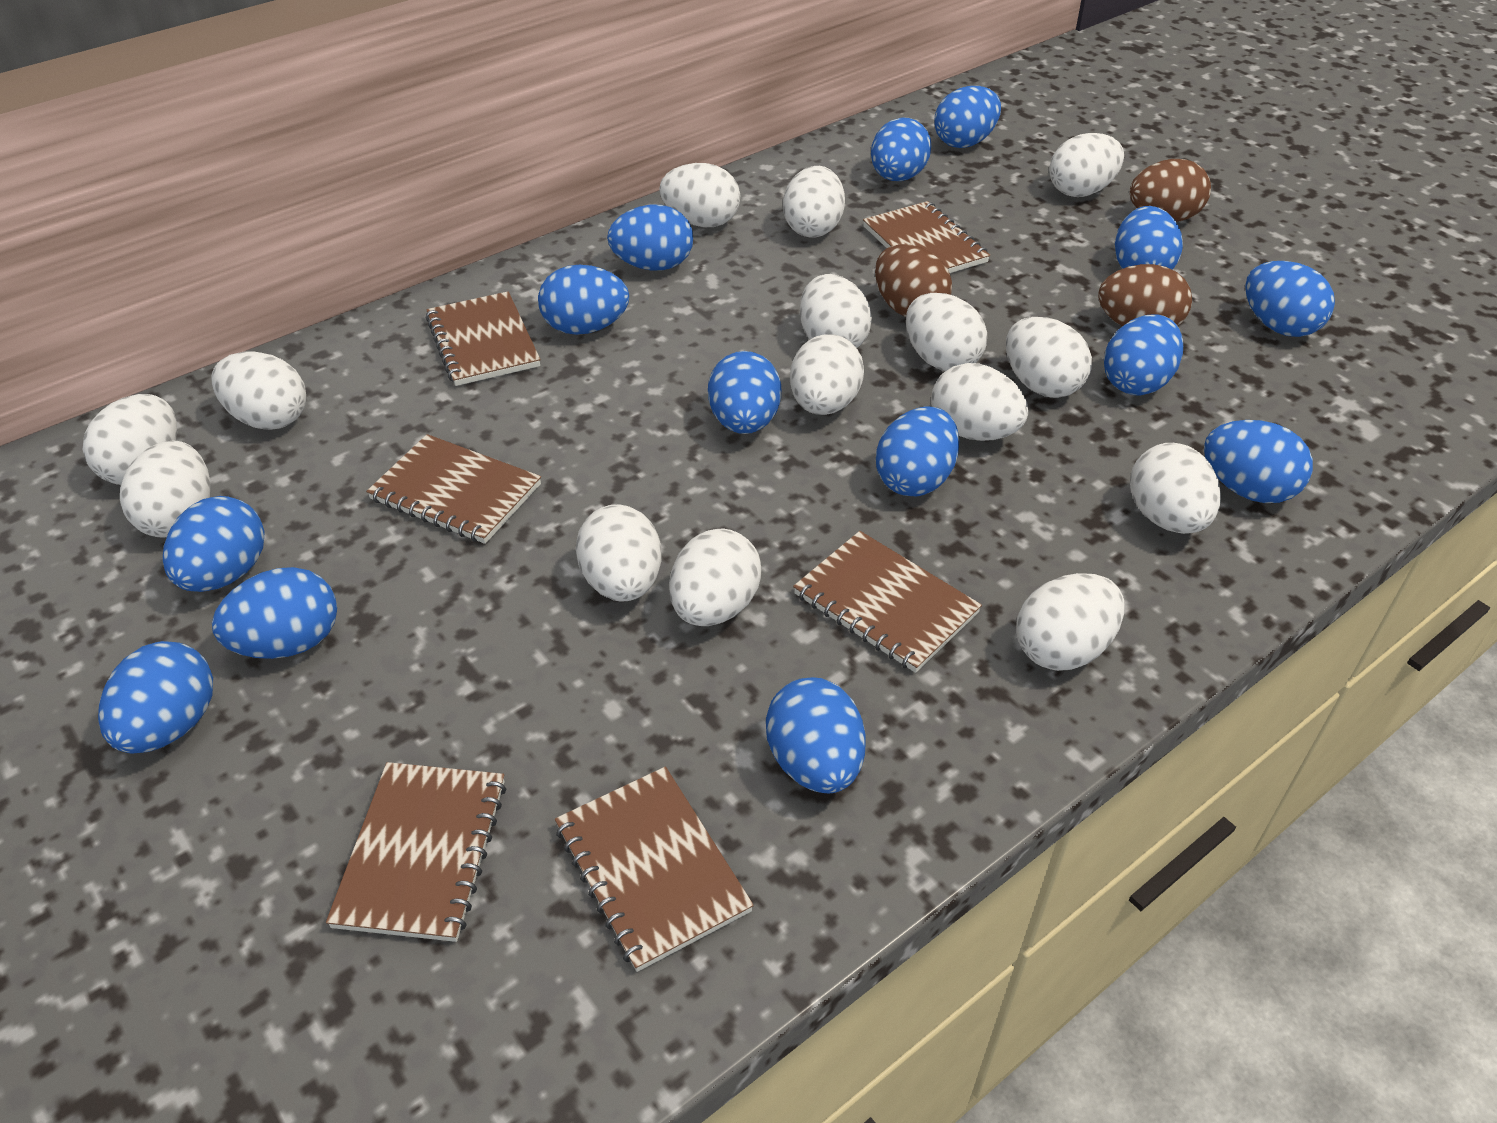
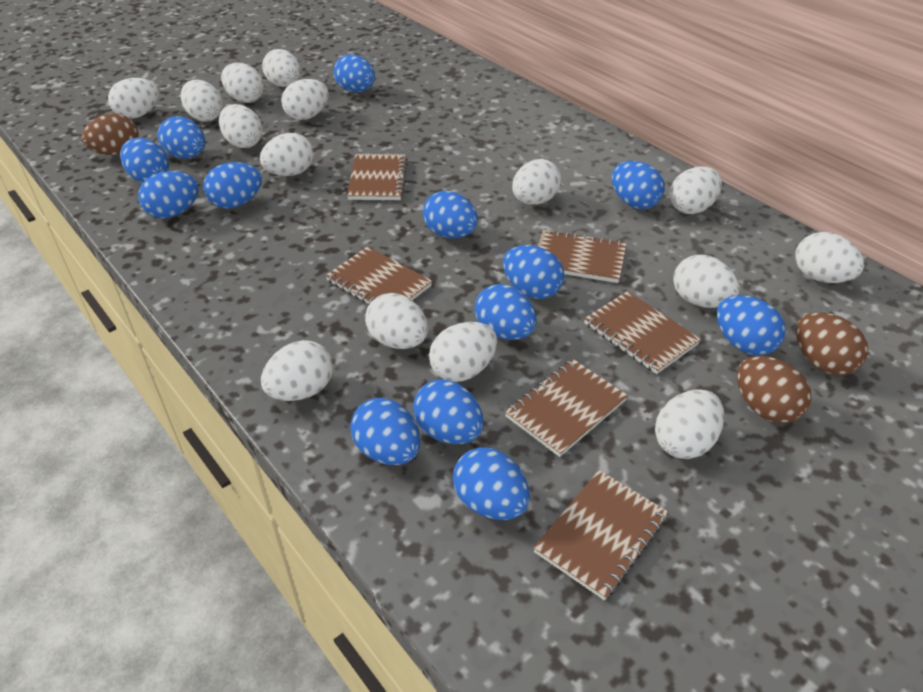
blue egg: [98,641,213,754] [163,496,265,592] [212,567,337,659] [538,265,629,335] [607,205,693,271] [708,351,781,434] [766,677,866,794] [871,118,932,181] [876,406,959,496] [934,86,1001,148] [1104,314,1183,395] [1115,206,1183,270] [1204,420,1313,503] [1245,261,1335,337] = 14 -> [120,138,169,183] [138,171,199,219] [158,116,205,158] [203,162,262,209] [334,54,375,92] [350,398,420,465] [413,380,484,444] [423,191,478,238] [453,448,530,520] [475,284,537,340] [503,245,565,299] [612,161,665,209] [716,295,786,356] = 13

